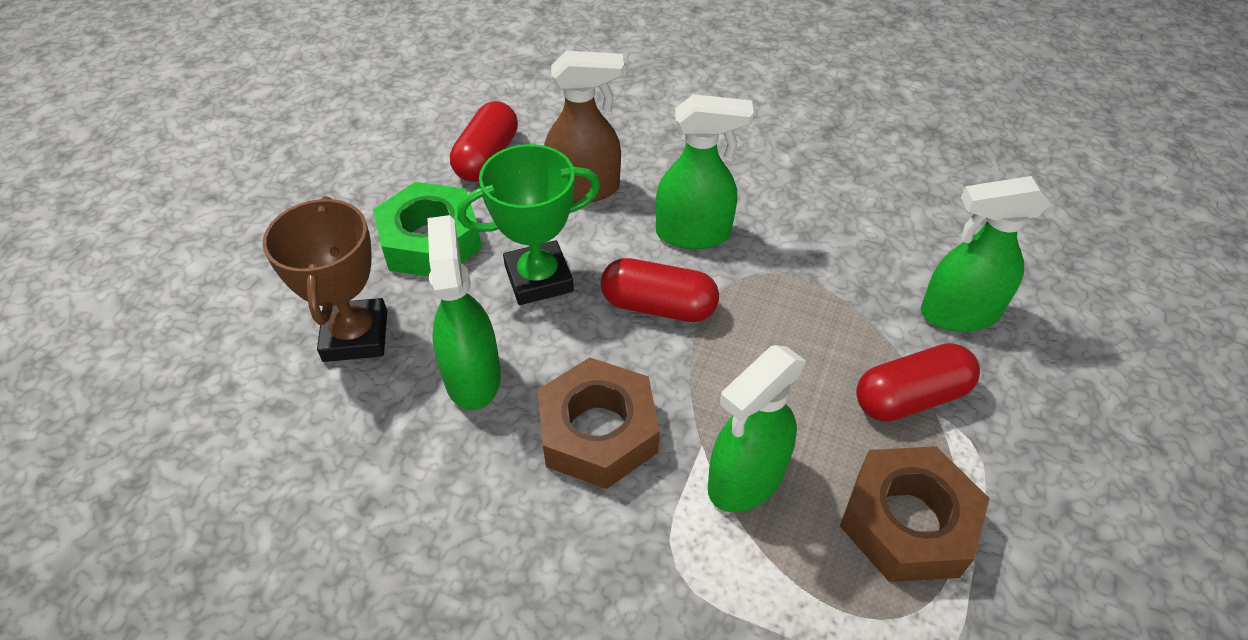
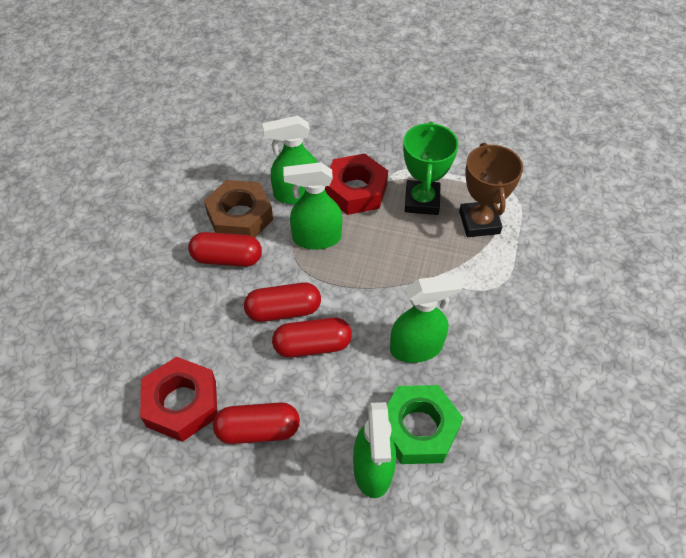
brown nut: [538,358,659,489] [840,446,990,582] = 2 -> [204,180,273,238] = 1
brown spray bottle: [544,51,624,202] = 1 -> none = 0
red capsule: [450,101,518,182] [601,258,719,322] [856,343,980,422] = 3 -> [188,232,262,267] [213,402,300,444] [244,282,321,322] [272,318,352,358] = 4
red nut: none = 0 -> [140,357,217,442] [325,153,388,215] = 2

